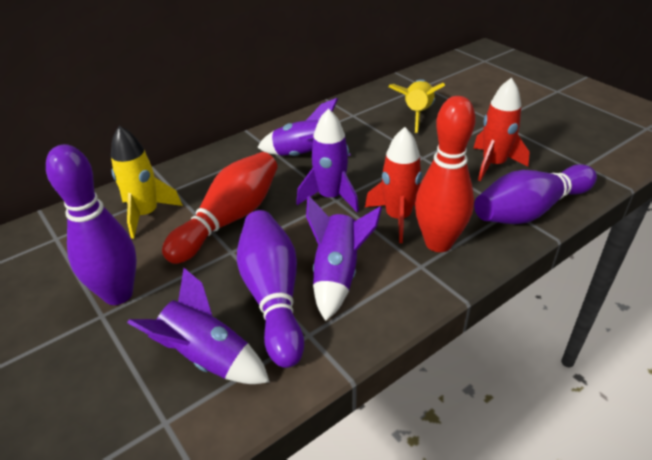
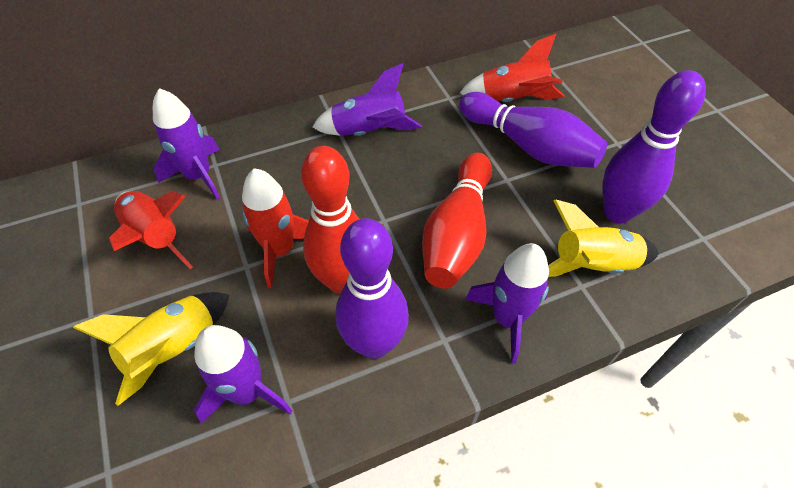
red rocket: [365,127,422,243] [473,78,530,181] = 2 -> [109,190,193,269] [242,168,309,288] [460,34,565,102] = 3

